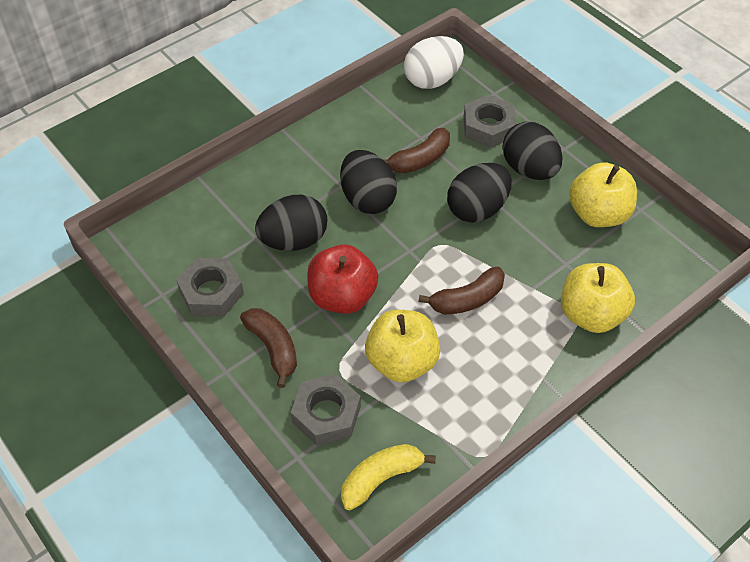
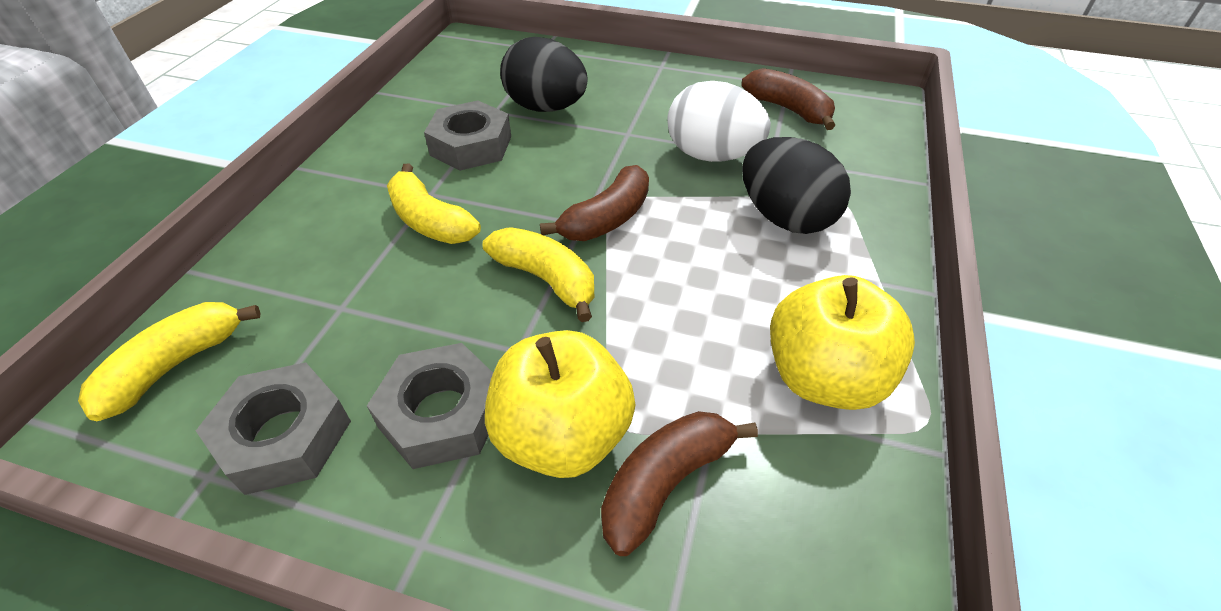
black egg: [255,195,327,251] [340,150,397,214] [447,163,512,223] [503,122,563,180] = 4 -> [500,37,587,112] [742,137,851,234] = 2
red apple: [307,245,378,314] = 1 -> none = 0
yellow apple: [365,310,440,383] [561,263,635,333] [569,162,637,227] = 3 -> [485,330,636,478] [770,275,915,410] = 2
yellow banana: [341,444,436,510] = 1 -> [78,302,260,421] [387,163,481,244] [482,227,594,322] = 3

